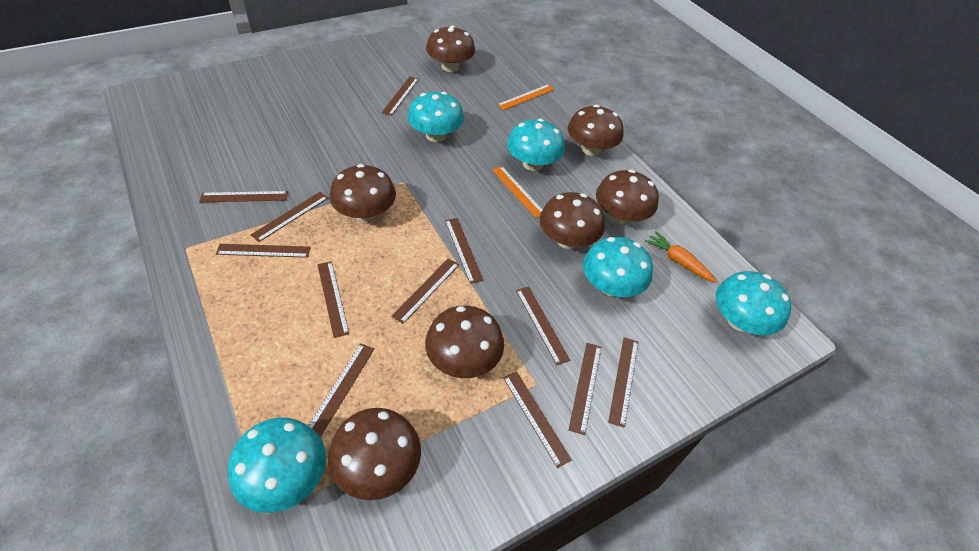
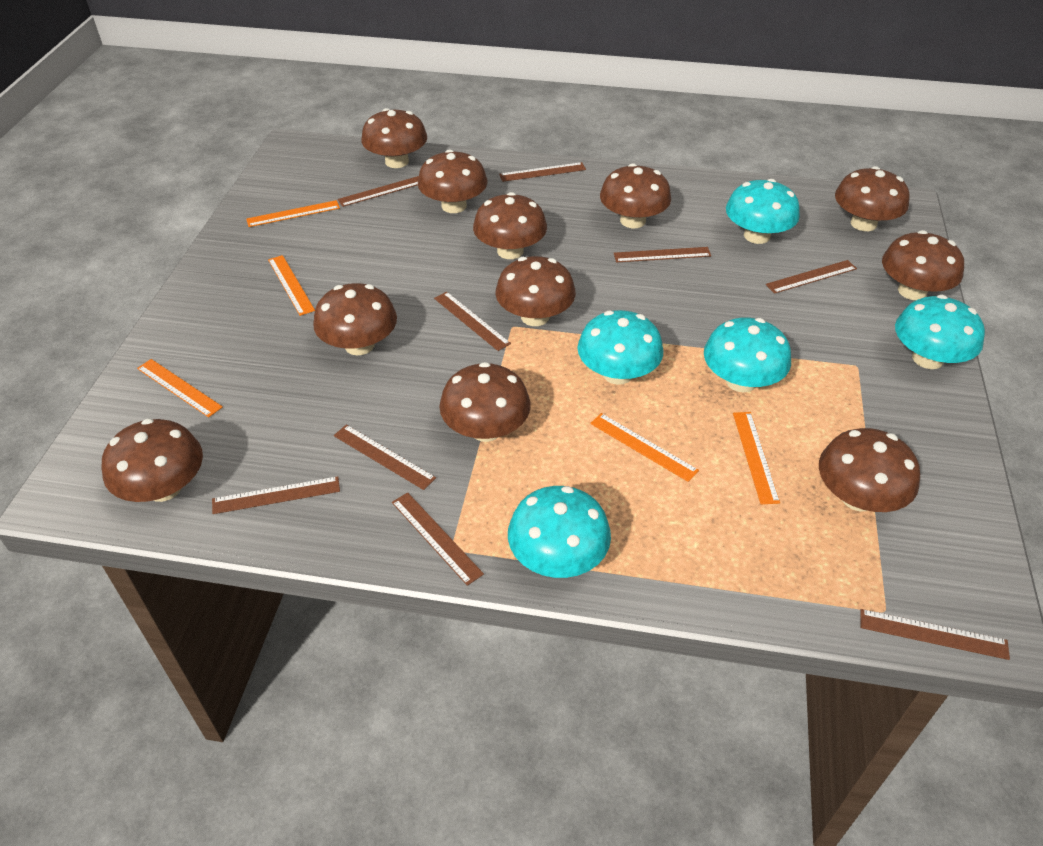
brown mushroom: [328,408,421,500] [330,164,396,222] [425,306,504,378] [426,25,475,72] [540,192,605,249] [568,105,624,156] [596,170,659,225] = 7 -> [102,419,203,502] [313,283,397,355] [361,108,427,168] [418,149,487,213] [439,362,531,442] [473,192,547,259] [495,256,576,326] [600,163,671,228] [819,428,920,512] [835,166,910,231] [882,230,964,300] = 11
brown ruler: [199,191,288,202] [216,244,311,258] [251,192,328,242] [308,343,374,437] [317,261,349,338] [382,77,419,116] [391,258,459,324] [445,218,484,284] [503,371,572,468] [516,286,570,365] [569,343,602,435] [608,337,639,428] = 12 -> [212,476,340,514] [334,425,436,490] [338,176,419,207] [392,492,484,586] [434,292,511,351] [499,162,586,182] [614,247,711,262] [766,260,857,294] [860,609,1010,660] = 9
orange carrot: [645,231,717,283] = 1 -> none = 0
orange ruler: [492,166,542,218] [497,84,555,110] = 2 -> [137,359,223,417] [246,200,340,227] [268,255,315,316] [590,413,699,482] [733,412,780,504] = 5

